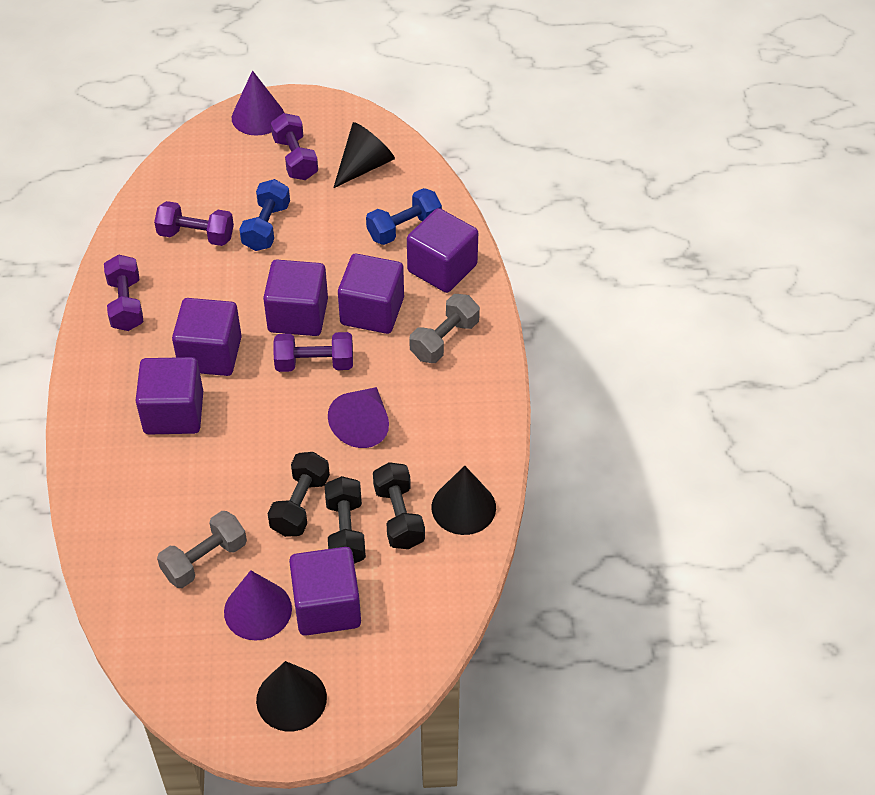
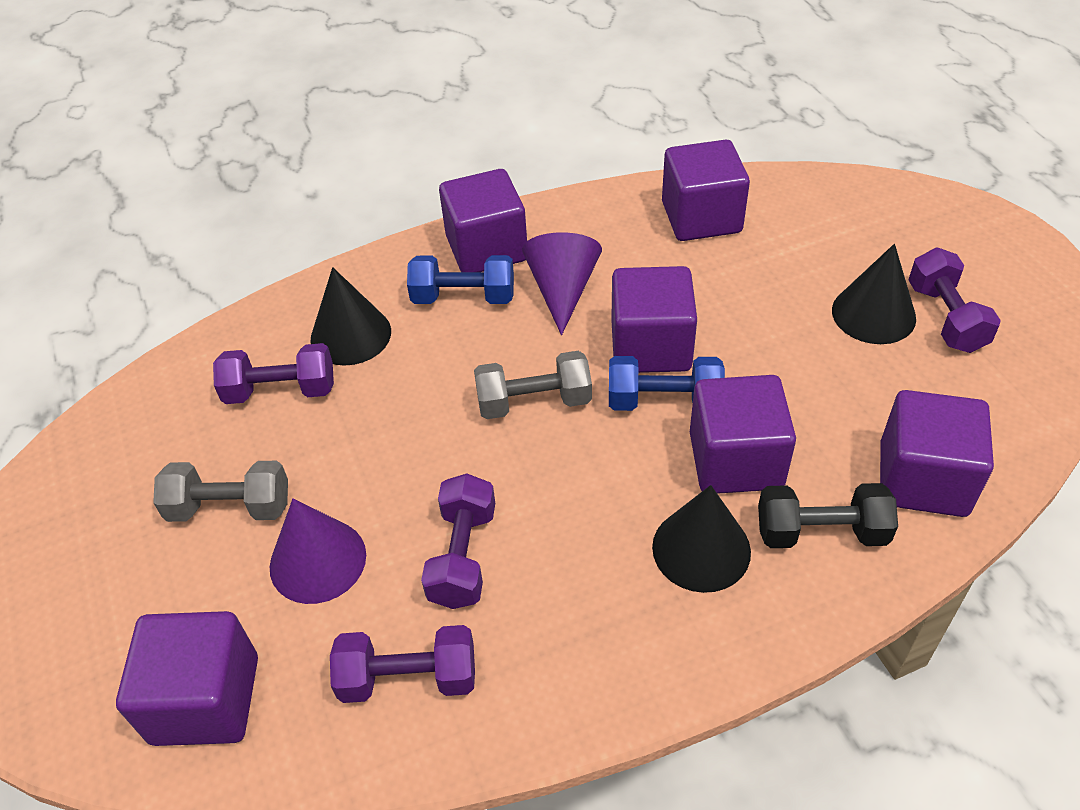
black dumbbell: [267,452,330,537] [325,476,366,564] [373,462,425,549] = 3 -> [758,483,898,548] = 1
purple cone: [224,570,292,640] [232,71,284,136] [328,387,389,448] = 3 -> [270,498,366,604] [522,232,602,335] = 2

